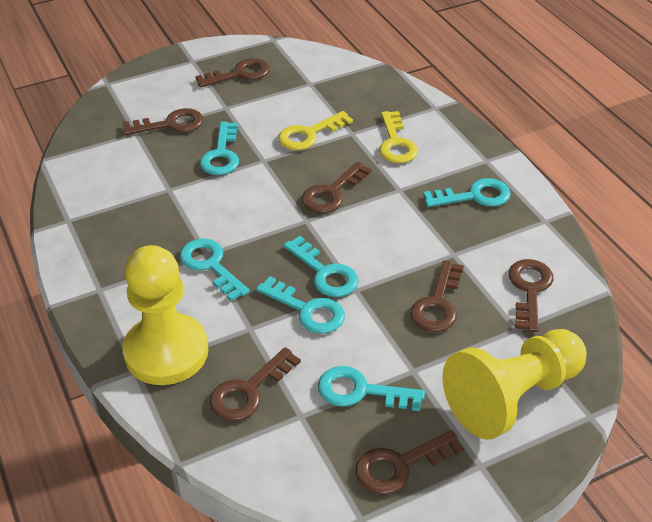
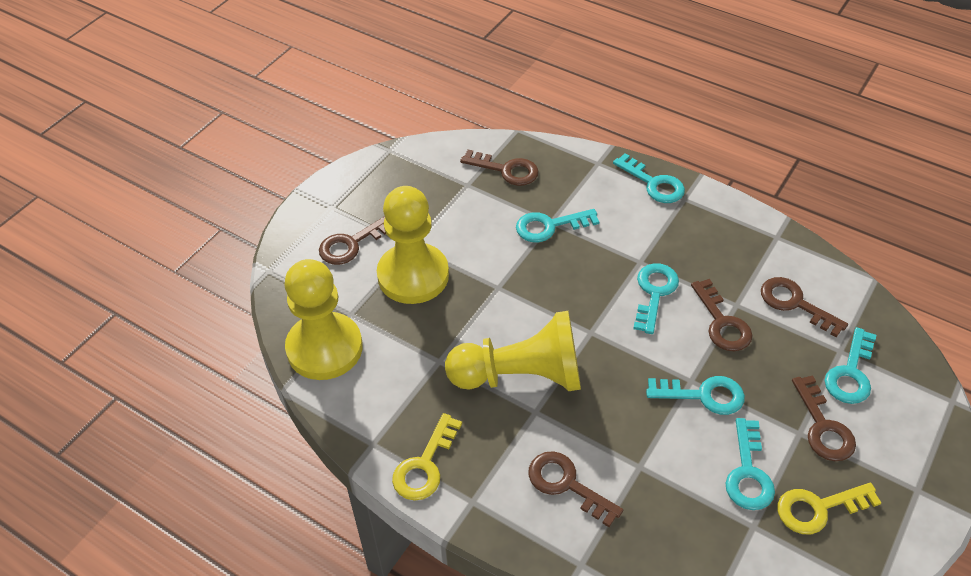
brown key: [122,108,203,135] [195,58,270,88] [210,347,301,421] [302,162,372,213] [356,430,464,495] [410,260,464,332] [508,259,554,332] = 7 -> [319,216,386,265] [460,150,539,186] [528,451,623,527] [691,279,753,351] [761,277,848,338] [792,375,856,461] = 6
yellow pawn: [123,245,208,385] [442,329,587,440] = 2 -> [284,259,363,380] [377,186,449,304] [445,311,581,391] = 3

